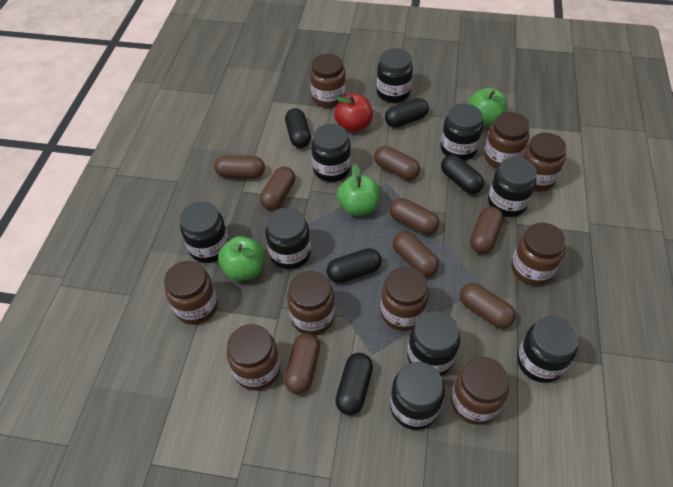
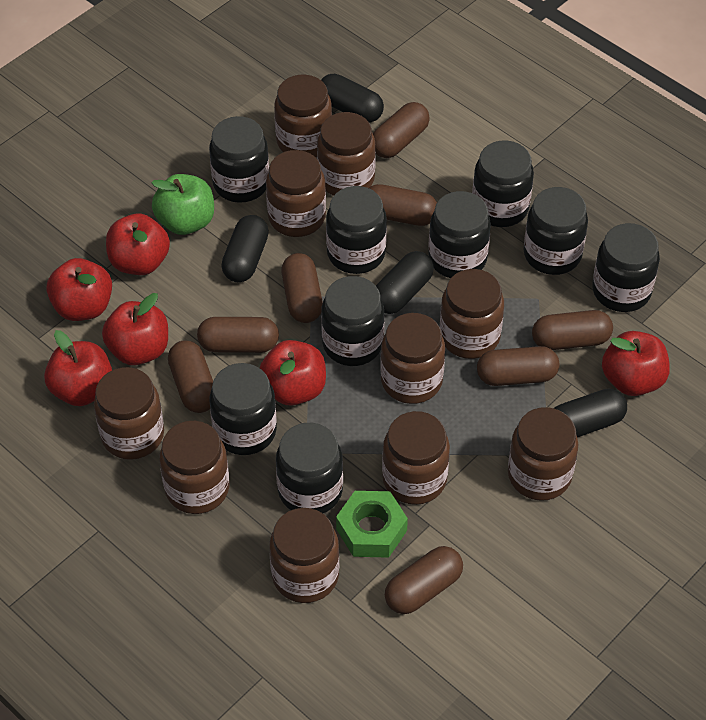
black capsule: [285,108,311,148] [327,248,382,283] [335,353,373,415] [385,98,429,128] [441,154,484,194] = 5 -> [221,215,269,282] [321,74,384,123] [376,251,434,314] [554,388,627,437] = 4
brown jar: [164,261,218,325] [227,324,281,391] [287,271,335,335] [310,54,346,108] [380,267,429,331] [451,357,509,425] [484,112,530,169] [511,223,566,286] [522,132,567,192] = 9 -> [94,367,164,460] [159,421,229,514] [266,150,326,237] [270,508,339,603] [274,75,332,157] [317,112,376,196] [380,313,445,404] [382,411,450,505] [440,269,504,359] [508,407,578,501] = 10
green apple: [218,236,265,281] [337,164,380,216] [468,88,507,126] = 3 -> [152,174,214,235] = 1
green nut: none = 0 -> [336,491,408,558] = 1
red apple: [334,94,373,132] = 1 -> [44,330,112,406] [46,258,112,321] [102,293,168,365] [106,213,170,275] [260,340,326,406] [602,331,670,396] = 6

